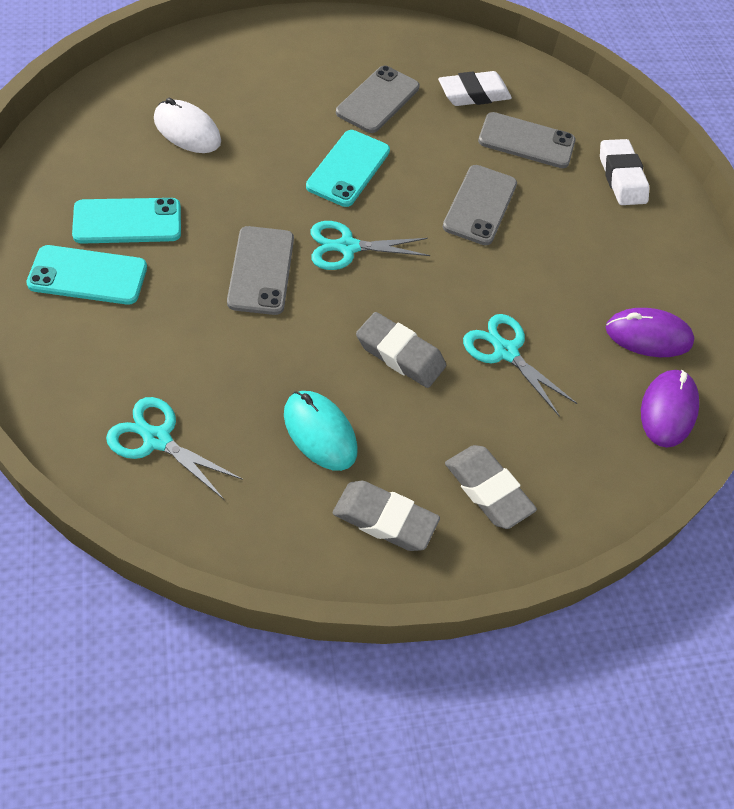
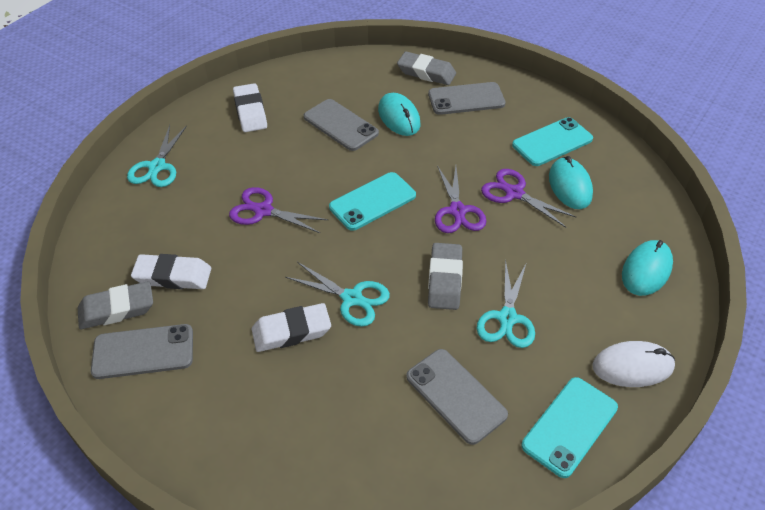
purple mouse: [606,308,694,357] [641,370,699,448] = 2 -> none = 0
purple scissors: none = 0 -> [229,187,328,233] [435,165,486,233] [481,169,576,228] = 3
turquoise mouse: [284,391,358,471] = 1 -> [378,93,421,136] [549,156,593,209] [622,240,673,296] = 3
white eraser: [438,71,512,106] [600,139,649,205] = 2 -> [131,254,211,289] [233,83,267,132] [251,303,331,352] = 3

